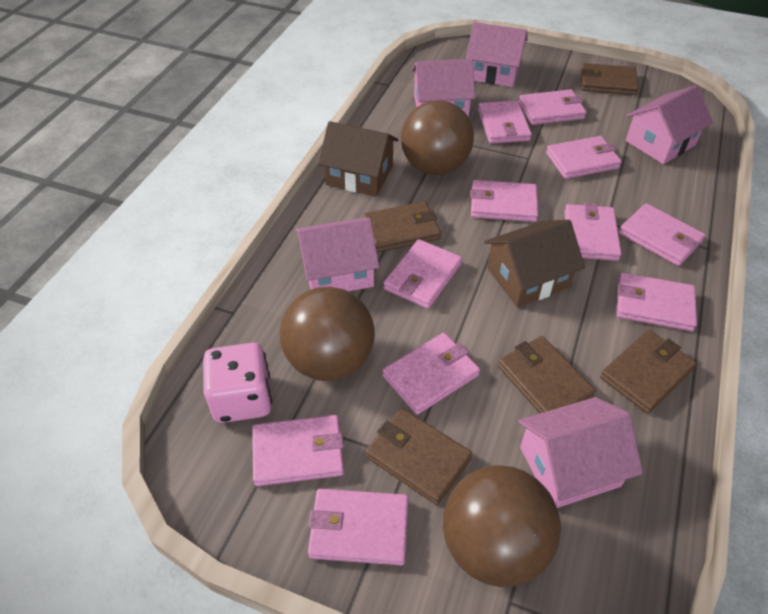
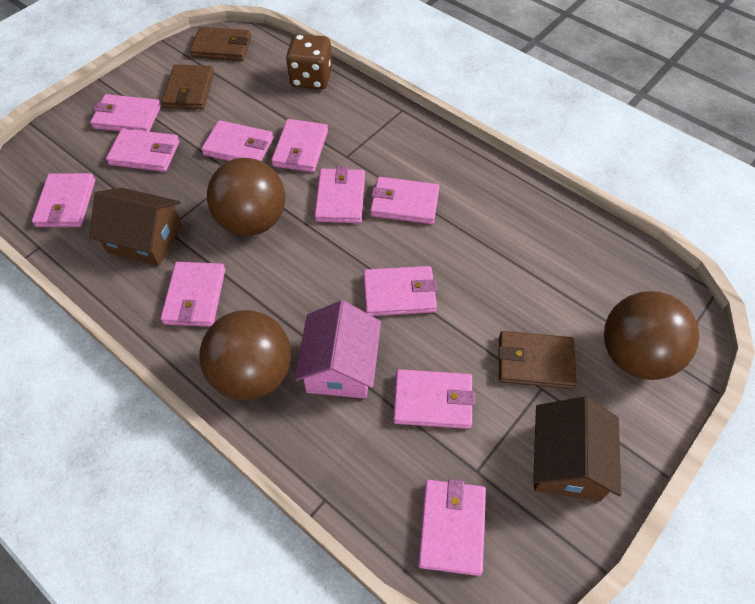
brown dice: none = 0 -> [286,34,332,89] = 1
brown wallet: [363,201,441,252] [365,408,472,505] [498,336,595,413] [581,63,639,95] [600,330,697,414] = 5 -> [162,64,214,109] [190,27,251,61] [499,331,577,389] = 3
pink dice: [203,343,272,423] = 1 -> none = 0
pink house: [295,218,379,291] [411,59,475,117] [466,22,528,87] [518,397,643,508] [626,85,713,164] = 5 -> [295,300,381,399] = 1

